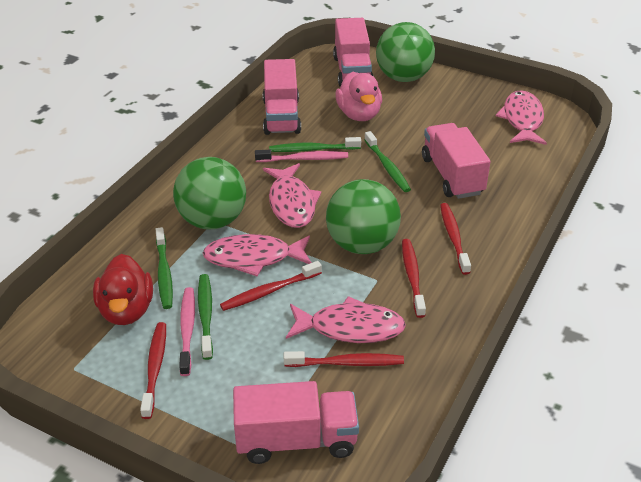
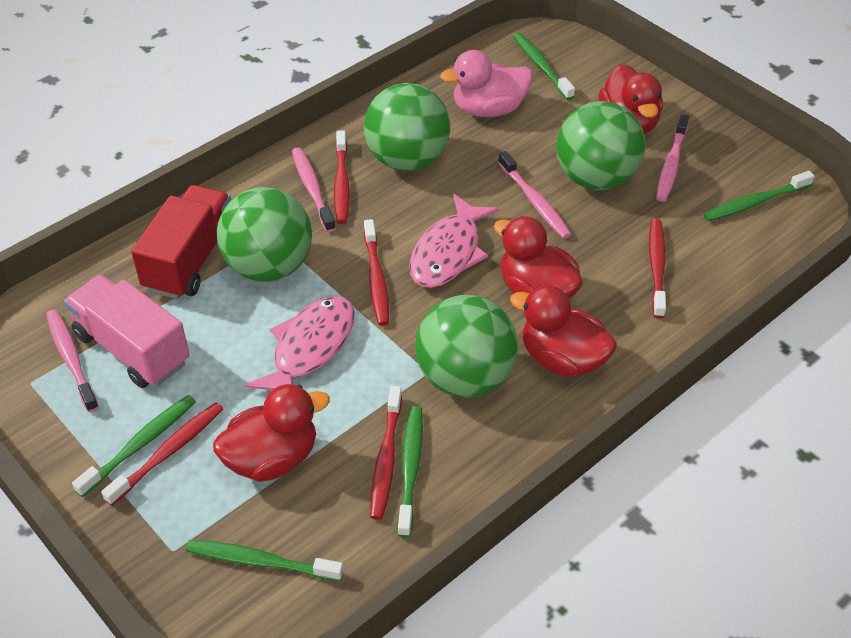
green ball: [173,157,246,229] [326,179,401,254] [376,22,435,82] = 3 -> [217,187,312,282] [364,83,450,171] [415,295,518,398] [556,101,645,190] = 4
green toothbrush: [156,227,173,309] [198,274,213,360] [269,137,361,152] [364,131,411,192] = 4 -> [72,395,196,497] [186,540,343,581] [398,406,423,537] [513,33,575,100] [703,171,815,221] = 5
pink fish: [203,234,312,276] [263,163,321,228] [286,296,406,343] [496,90,547,145] = 4 -> [245,296,355,390] [409,194,499,288] = 2
pink toothbrush: [179,287,195,376] [255,150,348,162] = 2 -> [46,310,99,412] [292,147,336,232] [498,151,571,239] [656,114,689,202] = 4
pink truck: [233,381,359,464] [263,59,301,135] [333,18,374,87] [422,123,490,199] = 4 -> [64,275,190,388] = 1
red duck: [93,254,153,325] = 1 -> [213,384,330,482] [494,216,583,299] [510,285,617,377] [599,64,663,134] = 4
red truck: none = 0 -> [131,185,231,299] = 1

